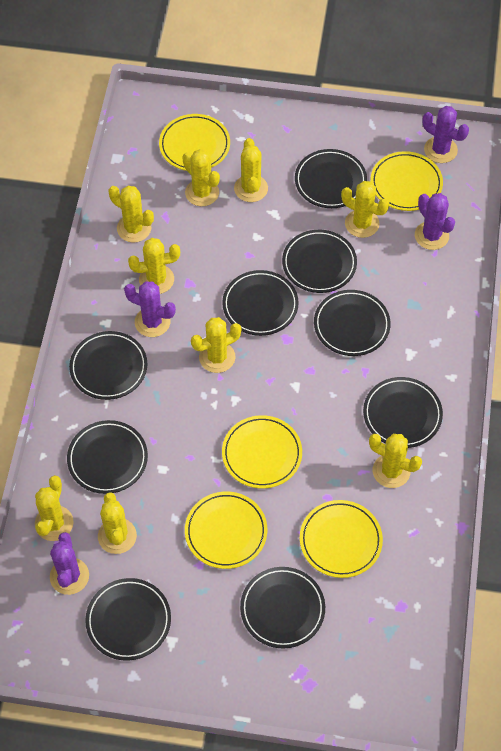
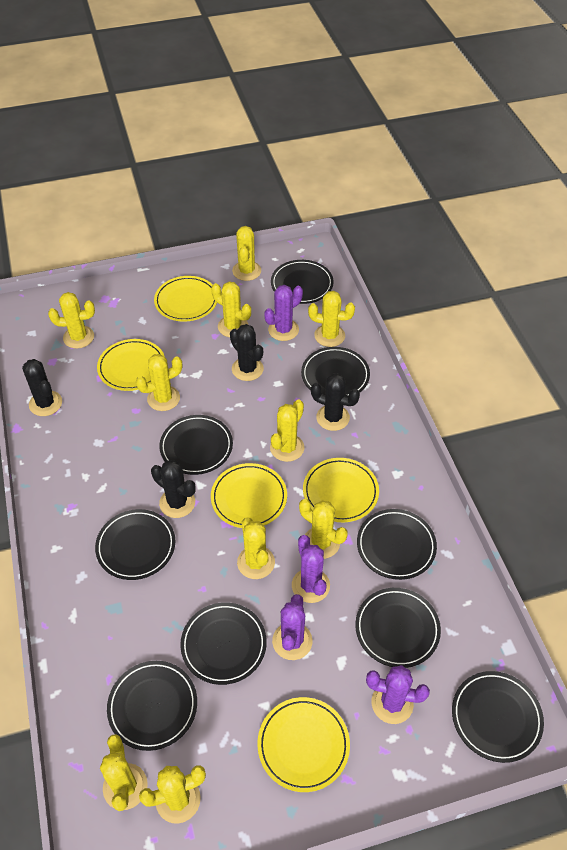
black cactus: none = 0 -> [22,359,62,416] [151,460,195,518] [230,324,264,381] [311,374,360,431] = 4
yellow cactus: [35,475,74,541] [98,492,137,554] [109,186,154,243] [128,238,180,294] [182,149,220,206] [191,317,241,373] [234,138,268,202] [341,181,389,238] [369,434,422,488] = 9 -> [48,292,95,349] [100,734,148,811] [136,354,182,411] [139,765,206,824] [211,281,251,337] [232,226,261,281] [237,517,275,579] [270,400,304,462] [299,499,348,559] [308,291,355,347] = 10

